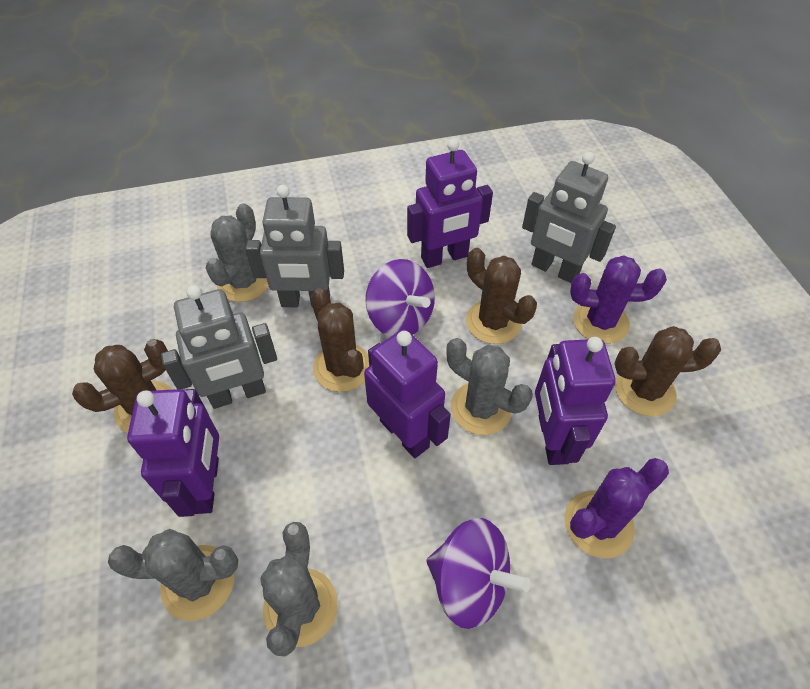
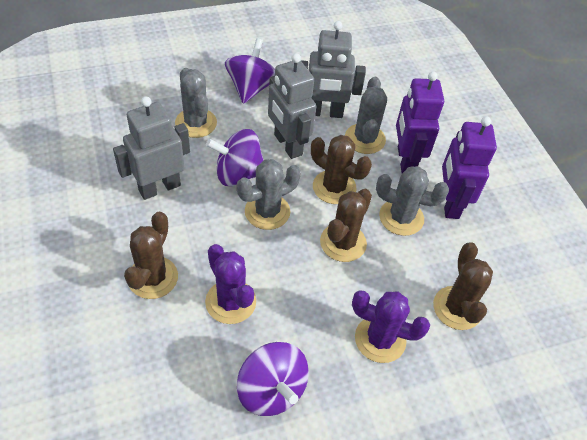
purple robot: [127,389,219,517] [364,329,451,458] [407,139,493,268] [535,337,616,465] = 4 -> [396,71,444,173] [442,117,497,219] = 2
purple spinning top: [366,259,435,337] [426,518,530,629] = 2 -> [206,129,264,186] [225,38,275,104] [237,342,309,416] = 3

